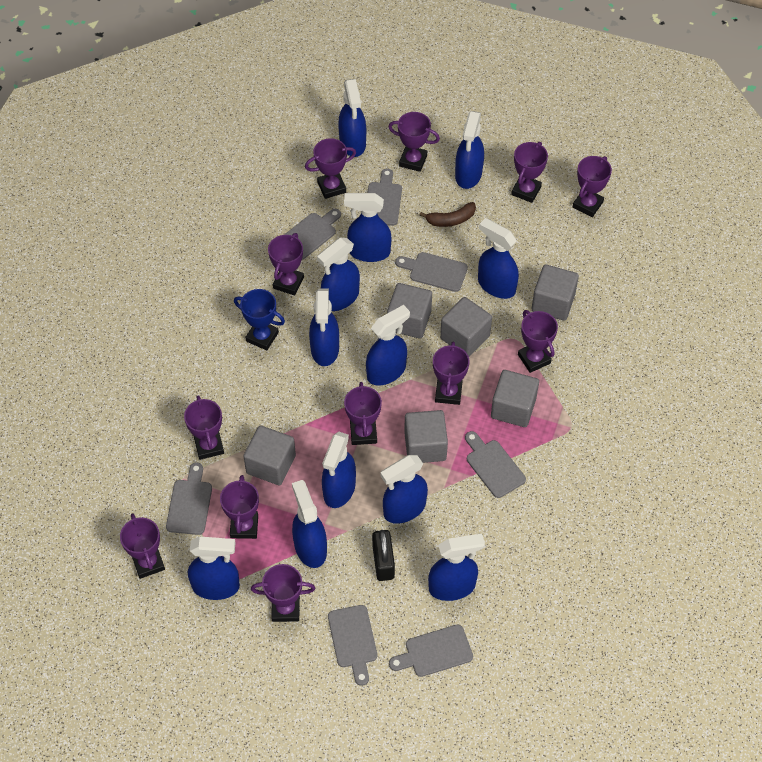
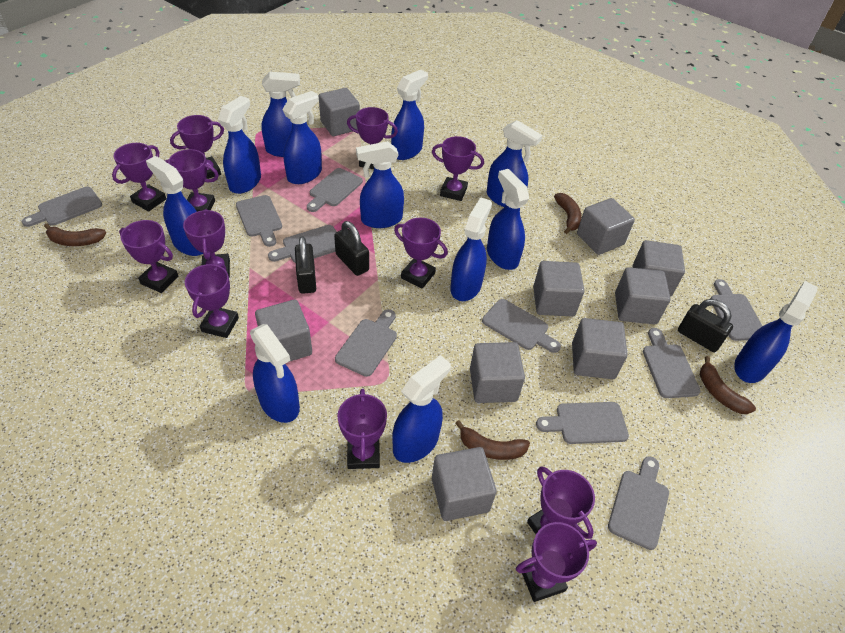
black padlock: [372,530,395,581] = 1 -> [295,236,316,294] [334,221,369,276] [678,299,733,352] = 3
blue trophy: [234,289,285,350] = 1 -> none = 0
brown banana: [420,202,476,227] = 1 -> [44,223,106,246] [455,420,530,460] [554,193,581,234] [700,356,756,414] = 4
grey cube: [243,425,296,486] [387,283,432,339] [404,410,448,463] [440,297,492,357] [491,370,539,427] [532,265,579,321] = 6 -> [255,299,312,362] [319,88,360,136] [432,447,497,521] [470,342,525,403] [533,261,584,317] [572,318,628,379] [577,198,635,255] [615,267,670,324] [632,240,685,297] = 9
grey cutting board: [166,463,212,535] [284,209,341,260] [328,605,377,686] [367,168,402,226] [389,624,473,677] [395,252,468,292] [465,431,526,498] = 7 -> [22,187,102,227] [236,195,282,247] [268,225,336,263] [307,168,363,212] [335,309,397,377] [482,299,561,353] [536,402,629,444] [608,456,669,550] [643,328,701,398] [711,279,762,341] = 10

